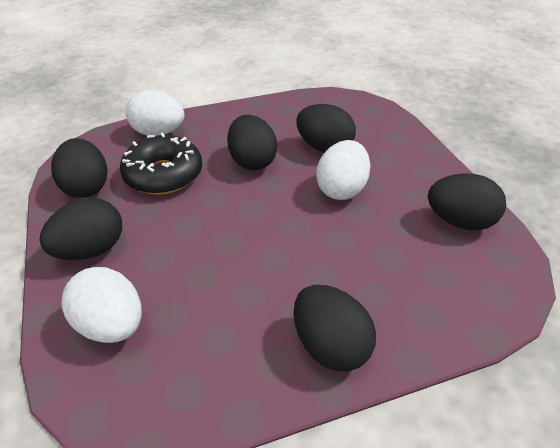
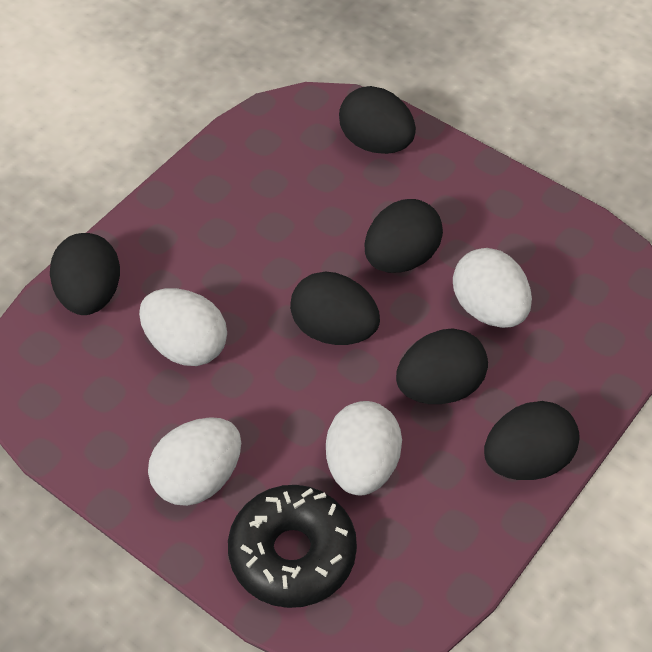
white egg: [61,267,142,343] [125,90,184,136] [316,140,370,200] = 3 -> [139,288,227,366] [148,417,241,506] [326,401,402,496] [453,248,532,328] = 4

